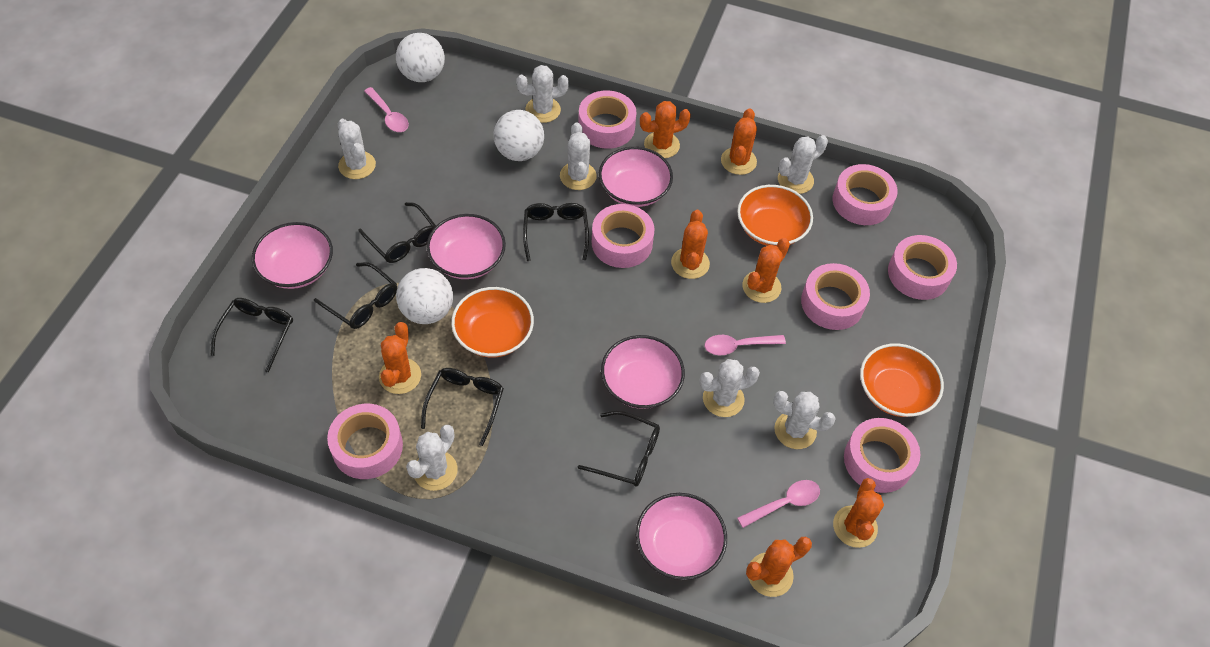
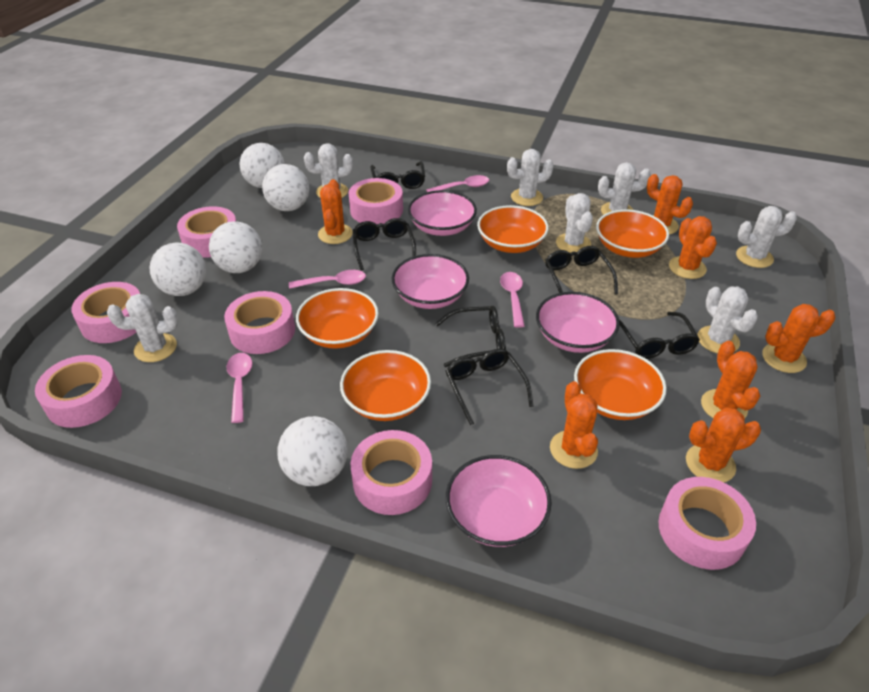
orange bowl: [451,287,534,358] [737,185,813,246] [860,343,944,417] = 3 -> [296,288,379,349] [340,350,431,421] [477,205,549,253] [574,349,667,420] [596,209,669,258] = 5
pink bowl: [252,222,333,289] [427,214,506,279] [599,147,673,207] [601,335,685,409] [636,493,727,580] = 5 -> [392,254,469,309] [408,190,477,236] [446,455,551,547] [536,292,620,353] = 4
pink spoon: [364,87,409,132] [705,335,786,355] [737,480,820,528] = 3 -> [226,353,252,423] [289,270,366,289] [426,175,489,192] [500,272,525,328] = 4
white ball: [396,33,445,82] [396,268,453,324] [493,110,544,161] = 3 -> [149,243,206,296] [209,221,262,273] [239,143,285,188] [262,164,309,211] [277,416,348,486] = 5

